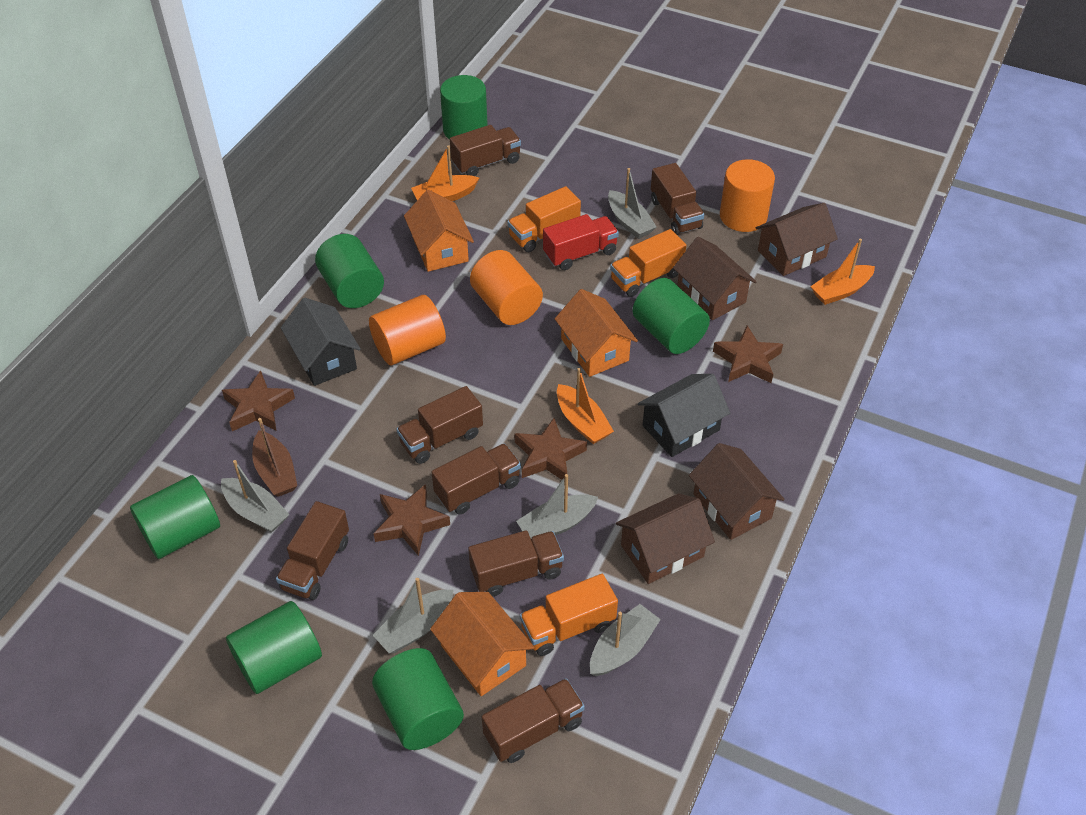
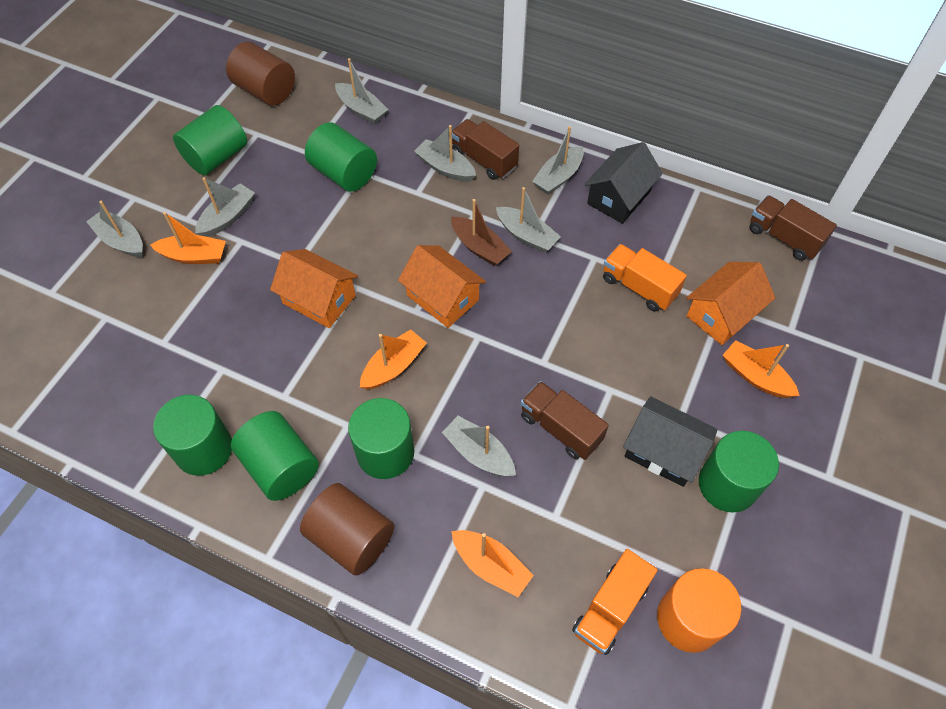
brown cylinder: none = 0 -> [226,42,295,106] [300,483,394,576] = 2
brown house: [616,493,715,584] [673,237,757,320] [689,443,785,540] [756,203,838,276] = 4 -> none = 0
brown star: [222,370,295,431] [373,484,450,556] [514,418,587,482] [713,326,783,383] = 4 -> none = 0
brown truck: [276,501,349,600] [397,386,483,464] [432,444,521,515] [450,125,521,176] [468,530,564,596] [482,678,585,763] [651,163,704,235] = 7 -> [452,119,519,180] [521,381,609,460] [749,195,837,261] = 3
grey boat: [221,460,290,533] [373,578,453,653] [516,474,598,538] [590,604,661,676] [608,168,657,239] = 5 -> [86,201,143,257] [195,177,255,237] [335,58,389,124] [414,125,476,182] [442,416,516,477] [496,187,561,253] [532,126,584,195] = 7
orange boat: [411,145,479,201] [557,368,614,444] [810,239,875,305] = 3 -> [150,212,226,264] [360,329,427,390] [452,530,534,597] [723,340,800,398] = 4
orange cylinder: [369,295,446,365] [470,250,543,325] [720,159,775,232] = 3 -> [657,568,741,653] = 1
orange truck: [507,186,581,252] [520,574,618,656] [610,229,686,297] = 3 -> [572,549,658,655] [603,244,687,312] = 2
red truck: [543,214,619,270] = 1 -> none = 0

